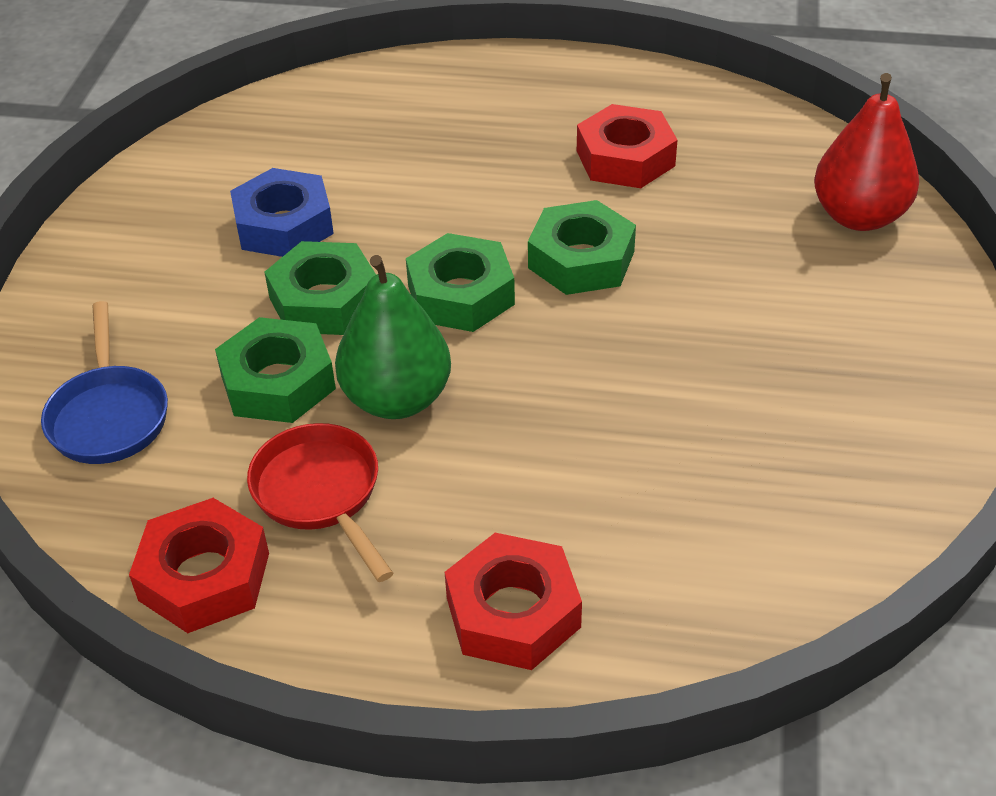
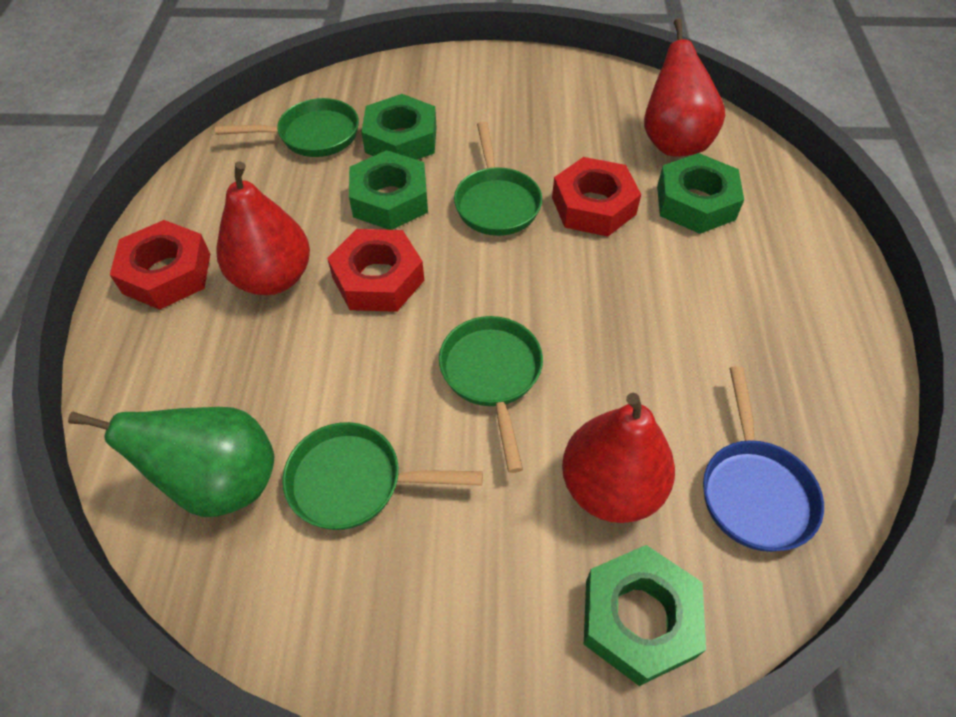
blue nut: [230,168,334,257] = 1 -> none = 0
green pan: none = 0 -> [215,98,359,157] [282,422,483,530] [439,316,543,473] [454,122,542,236] = 4
red pan: [247,423,393,582] = 1 -> none = 0
red pear: [814,73,919,231] = 1 -> [217,161,310,295] [562,393,675,523] [644,18,725,156] = 3

